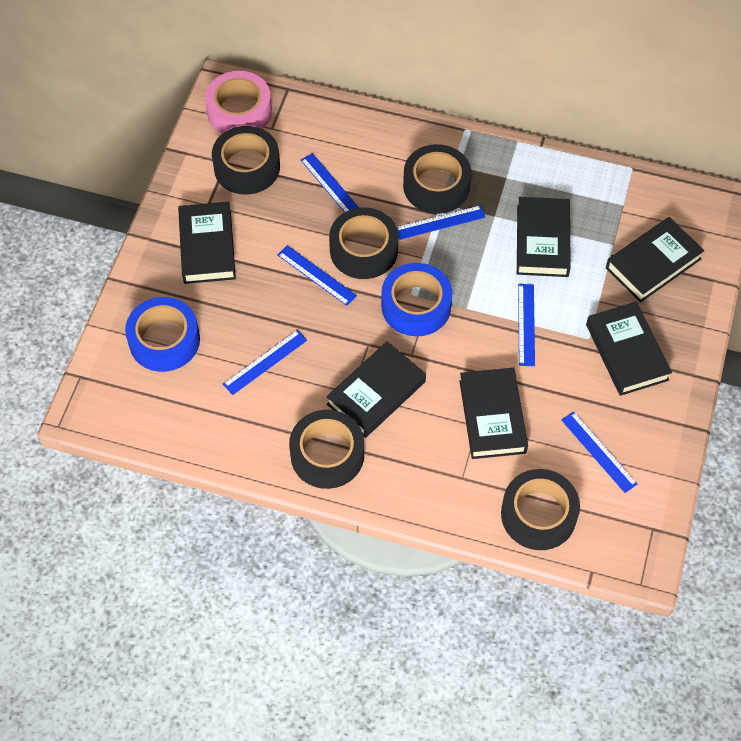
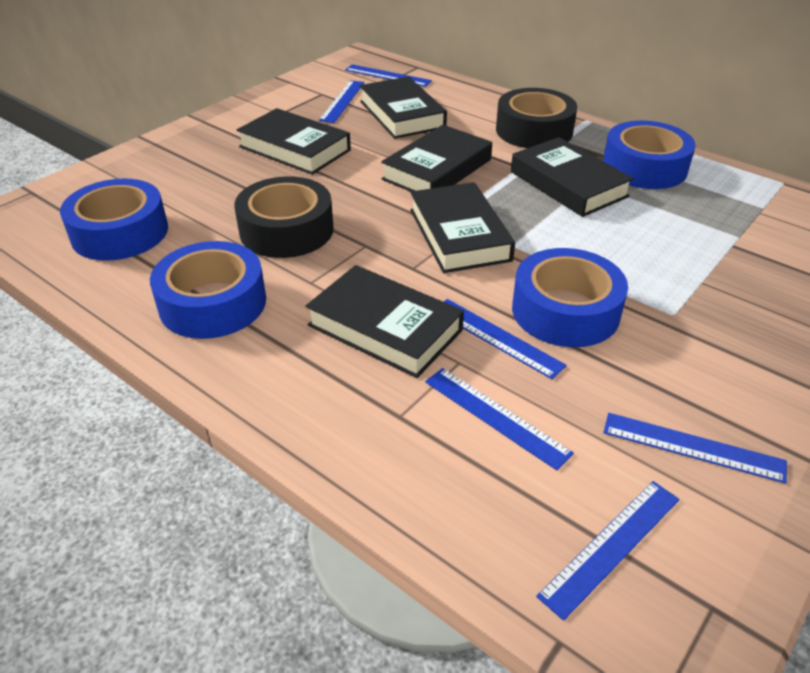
black tape: [212,126,280,195] [289,410,364,489] [329,208,399,279] [403,144,471,214] [501,469,580,550] = 5 -> [234,176,334,258] [496,88,577,148] = 2
blue tape: [125,297,200,372] [381,263,452,336] = 2 -> [60,179,168,261] [150,241,266,339] [512,248,628,347] [603,121,696,189] = 4
pink tape: [205,71,272,134] = 1 -> none = 0

